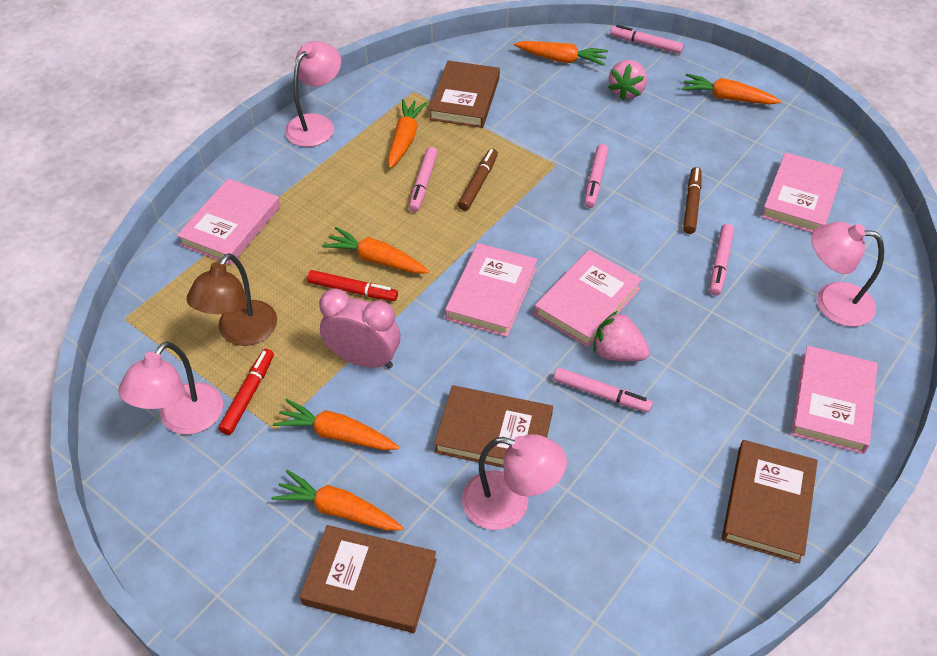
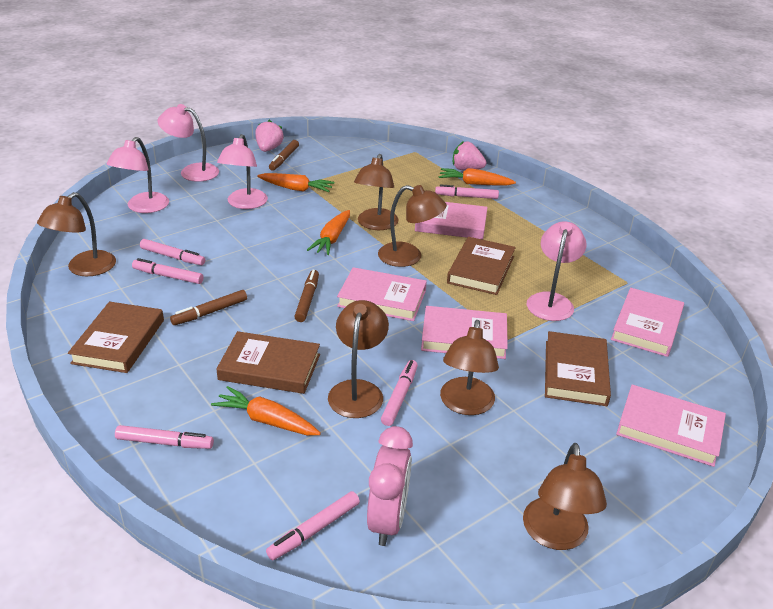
brown lamp: [187,253,277,346] = 1 -> [37,192,116,276] [328,300,389,418] [354,154,399,230] [378,185,447,267] [440,320,499,415] [523,443,607,550] = 6
brown marker: [458,148,498,211] [683,167,702,234] = 2 -> [170,290,247,325] [269,140,299,171] [294,270,319,322] = 3
orange carrot: [271,470,403,531] [273,398,399,450] [322,227,429,274] [388,99,427,168] [514,41,608,66] [682,73,781,104] = 6 -> [211,386,321,435] [257,173,335,192] [307,210,350,255] [439,168,516,186] = 4
pink marker: [409,147,438,212] [554,368,653,412] [584,144,608,208] [610,25,684,54] [710,224,734,296] = 5 -> [115,425,214,449] [132,258,203,284] [140,239,205,265] [266,491,360,561] [381,360,418,426] [435,184,499,199] = 6
red marker: [219,349,274,435] [307,270,398,301] = 2 -> none = 0

